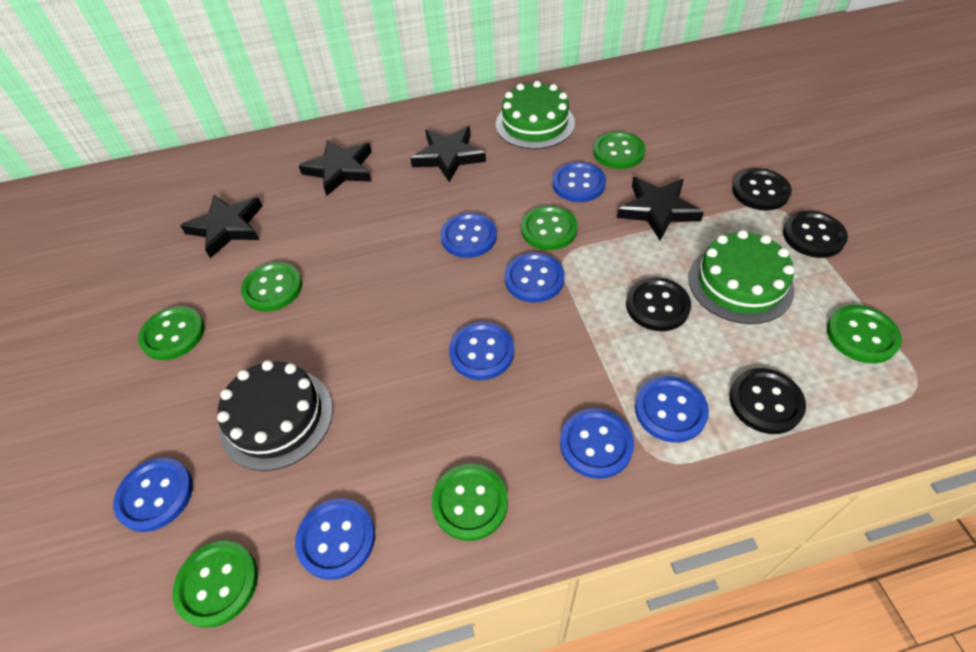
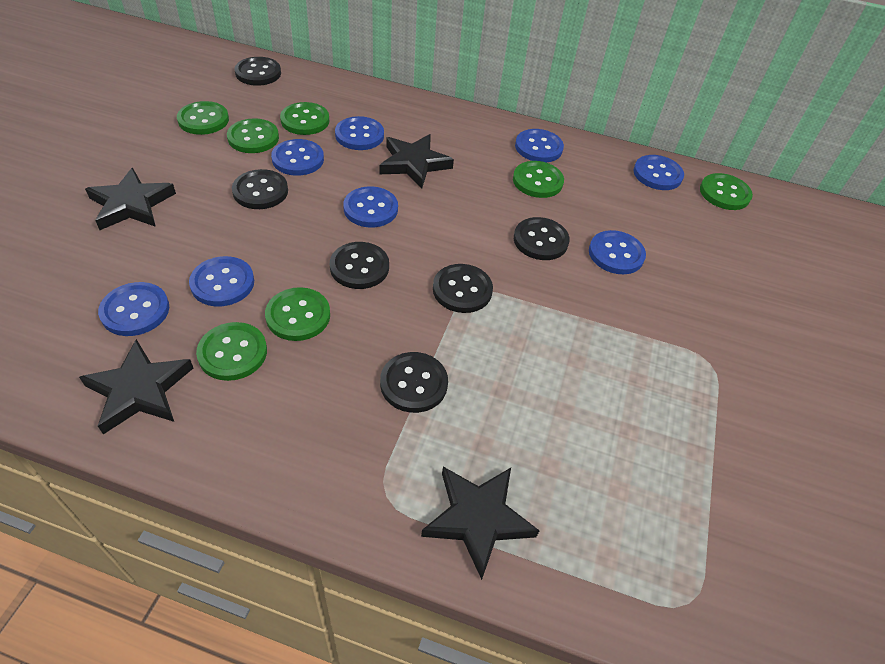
black button: [626,277,691,331] [729,368,806,434] [732,168,792,211] [783,211,848,258] = 4 -> [232,169,288,209] [235,57,281,86] [330,242,389,289] [380,352,448,413] [433,264,493,313] [514,217,570,260] = 6
black cake: [217,360,333,471] = 1 -> none = 0
green cake: [496,81,575,149] [689,230,794,324] = 2 -> none = 0

